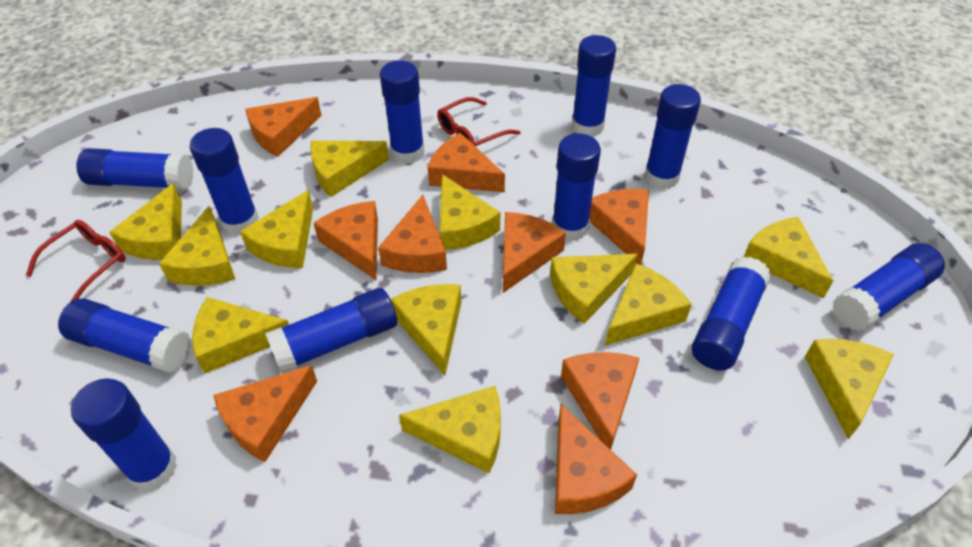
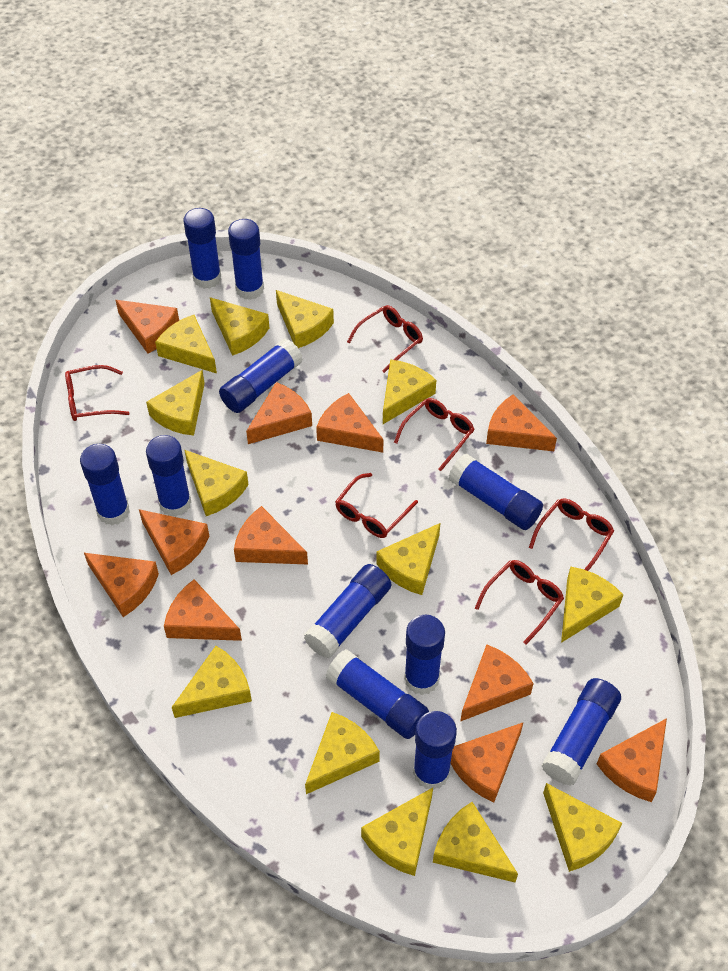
orange cheese: [213,365,317,462] [245,97,322,157] [314,201,378,280] [378,195,447,273] [428,132,505,192] [503,212,566,293] [555,404,637,514] [561,352,639,450] [589,189,649,265] = 9 -> [84,553,159,617] [115,300,179,354] [139,509,210,575] [164,579,242,641] [234,506,308,564] [246,382,312,444] [316,393,384,453] [451,722,524,803] [460,644,534,722] [486,394,557,451] [597,718,667,802] = 11
red glasses: [26,220,125,302] [437,97,521,146] = 2 -> [65,365,129,421] [335,473,418,538] [347,305,423,373] [394,398,474,471] [475,560,564,644] [529,499,614,571] = 6
yellow cheese: [109,183,182,260] [159,206,235,286] [193,297,289,374] [240,190,313,268] [310,141,389,197] [391,284,461,375] [399,386,501,473] [440,174,500,250] [550,254,638,324] [605,263,692,346] [744,217,833,299] [805,339,894,439] = 12 -> [146,370,205,436] [155,315,217,373] [172,646,252,718] [184,450,249,516] [210,297,269,356] [276,290,334,348] [305,712,380,794] [361,788,433,876] [376,523,440,595] [383,360,436,424] [433,802,518,882] [543,783,623,872] [561,567,623,643] = 13

